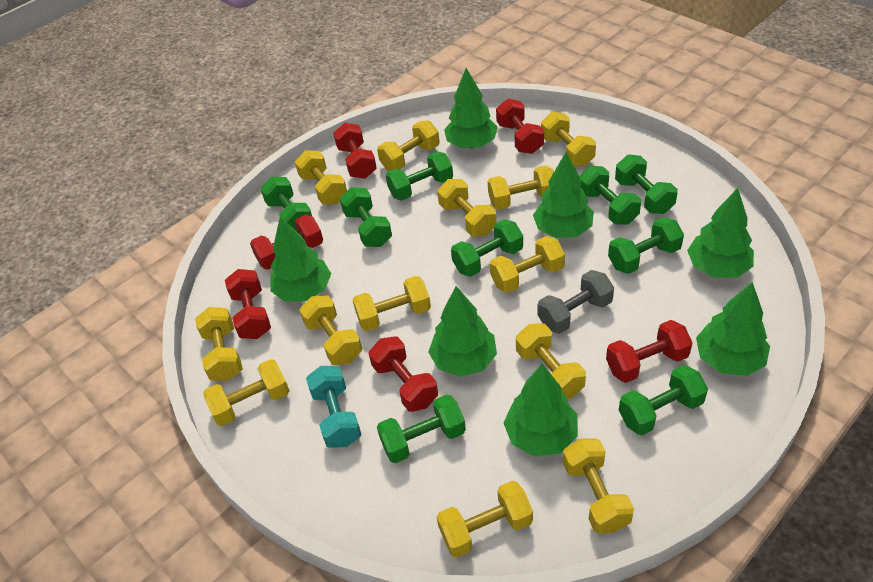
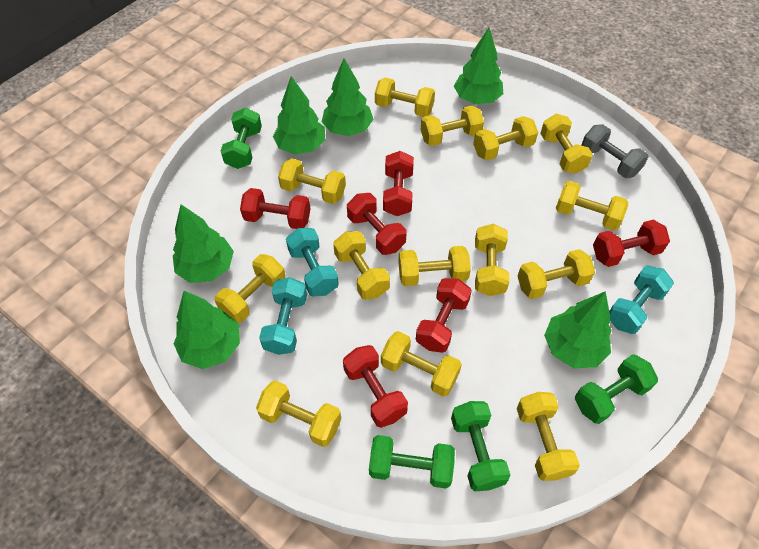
green dumbbell: [260,177,312,231] [340,187,392,247] [377,394,466,463] [385,152,453,201] [451,219,523,277] [579,166,641,224] [608,217,684,274] [615,154,678,214] [619,365,708,435] = 9 -> [221,108,262,169] [369,435,455,488] [451,401,510,491] [575,354,658,424] = 4
green tree: [270,217,331,302] [428,286,497,377] [444,68,498,148] [503,364,578,457] [533,152,594,238] [687,188,754,278] [696,282,770,376] = 7 -> [173,204,234,283] [174,291,240,369] [273,76,325,155] [322,58,374,136] [454,28,503,104] [544,291,612,369] = 6
turquoise dumbbell: [306,366,362,448] = 1 -> [259,277,307,355] [286,228,339,296] [609,265,674,334] = 3
yellow dumbbell: [195,307,243,381] [203,359,290,426] [295,150,347,204] [299,295,362,365] [353,276,431,331] [377,120,440,171] [437,179,496,236] [437,481,533,558] [488,165,554,210] [490,236,565,293] [516,323,586,399] [541,112,596,166] [563,438,634,534] = 13 -> [214,254,286,323] [256,380,341,447] [278,158,346,204] [333,231,390,300] [375,78,435,117] [381,331,462,397] [398,246,471,286] [421,106,484,146] [473,116,538,161] [475,224,510,296] [517,392,580,481] [518,249,595,299] [540,114,593,174] [556,181,628,230] = 14

